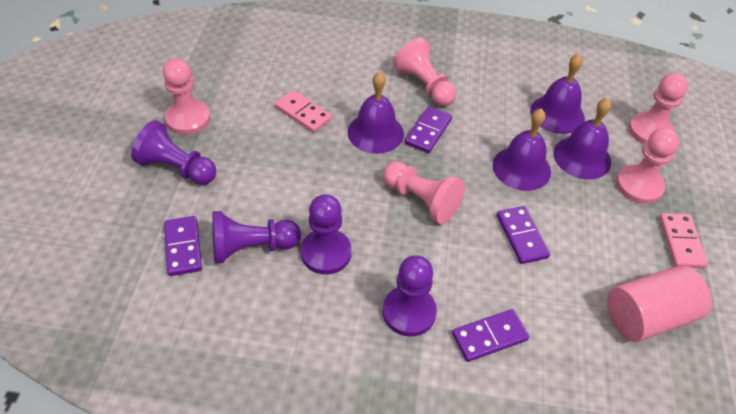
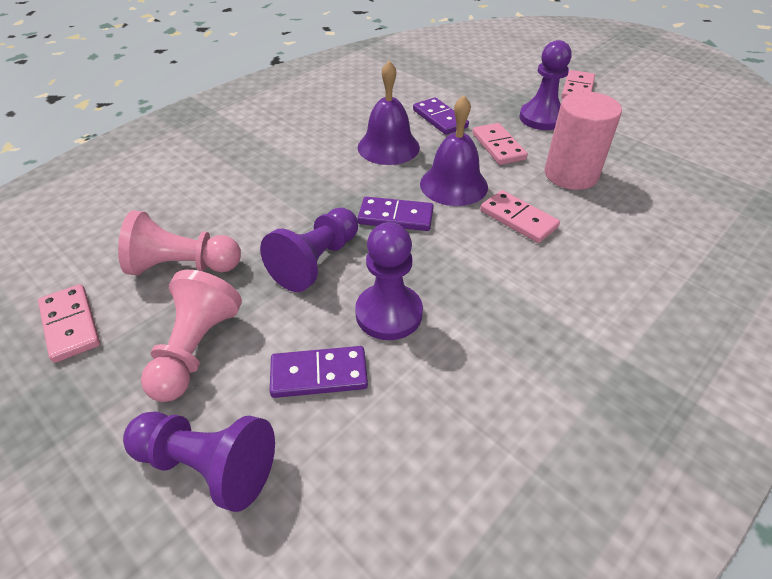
pink domino: [275,90,332,133] [659,213,708,268] = 2 -> [38,284,100,363] [472,123,528,165] [480,190,560,243] [561,70,595,99] = 4
pink pawn: [163,59,210,135] [383,161,465,224] [393,38,456,106] [616,128,679,204] [629,73,688,144] = 5 -> [118,211,241,275] [141,270,242,402] = 2
purple bell: [348,72,404,154] [493,109,551,191] [530,54,585,134] [553,98,611,179] = 4 -> [358,61,420,165] [420,95,488,206] = 2
purple domino: [164,216,202,276] [405,106,452,153] [452,309,529,362] [497,206,550,264] = 4 -> [270,346,368,398] [358,197,434,231] [413,97,469,135] = 3

